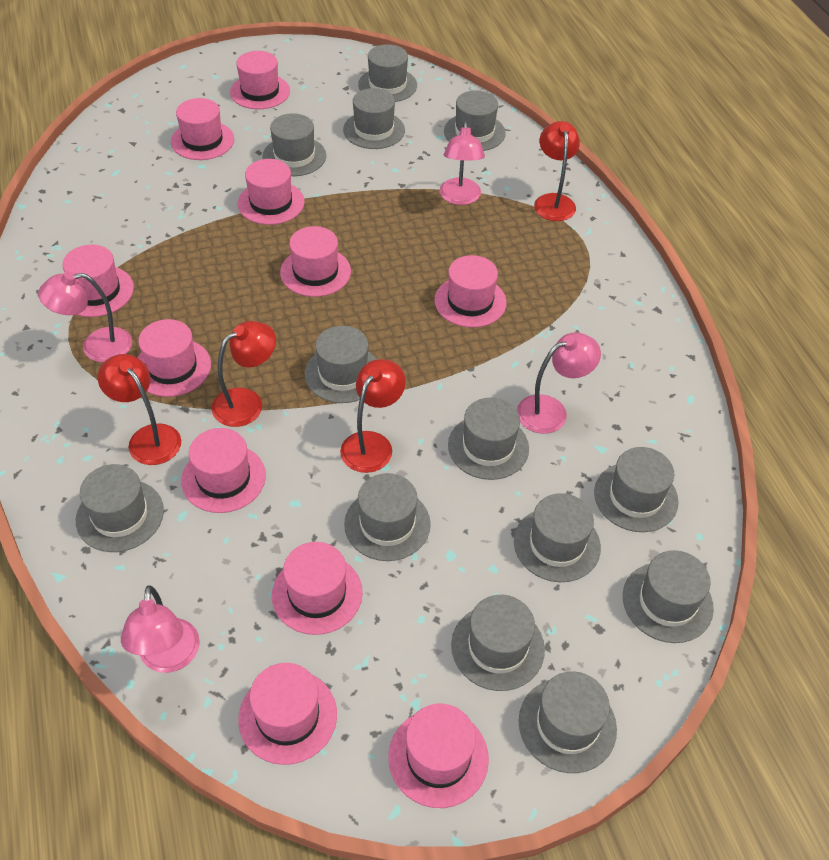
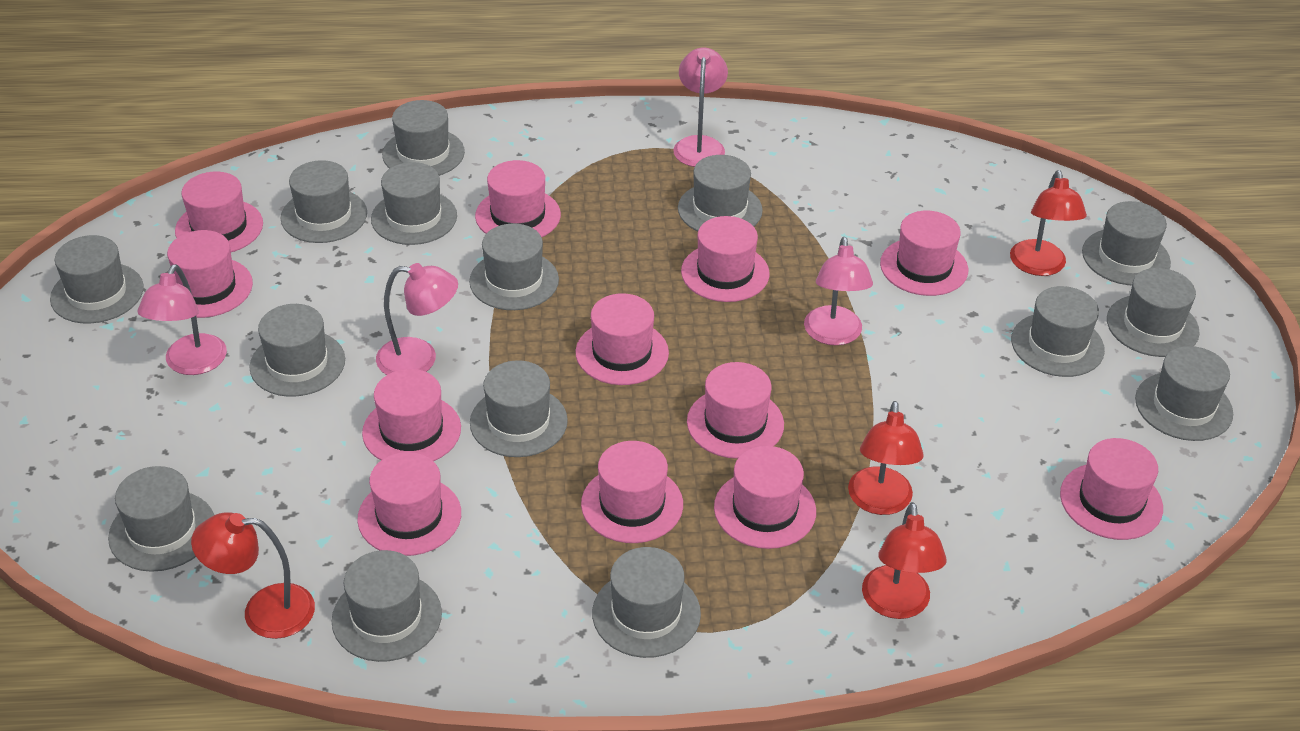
grey hat: [76,464,164,552] [262,113,326,176] [305,326,377,403] [343,88,405,149] [344,473,431,561] [358,44,417,102] [444,90,506,151] [448,398,529,480] [451,595,545,691] [514,493,601,582] [519,672,617,773] [594,447,679,532] [623,550,714,643] = 13 -> [50,235,144,324] [108,466,214,572] [249,304,345,397] [280,160,367,243] [332,550,442,662] [371,162,457,245] [382,100,465,176] [469,224,559,310] [470,360,568,457] [592,547,701,658] [678,155,763,231] [1011,286,1105,377] [1082,201,1171,285] [1107,268,1200,357] [1135,346,1233,441] = 15
pink hat: [62,245,134,317] [137,319,211,397] [171,98,234,160] [181,428,266,513] [230,51,290,109] [238,159,304,225] [238,663,337,765] [272,542,363,635] [280,226,351,297] [388,704,489,808] [434,255,507,328] = 11 -> [167,230,253,318] [175,172,263,252] [357,452,461,556] [362,369,461,461] [475,160,561,237] [575,293,669,385] [581,441,683,543] [681,216,770,302] [687,362,784,459] [714,446,816,549] [880,211,968,296] [1060,438,1163,540] = 12

